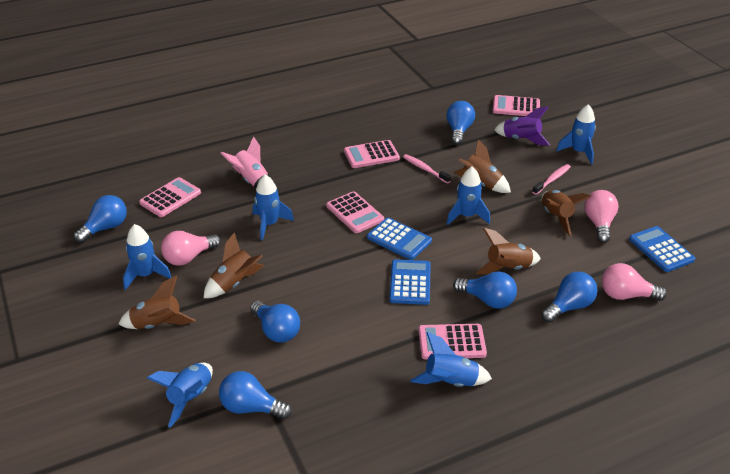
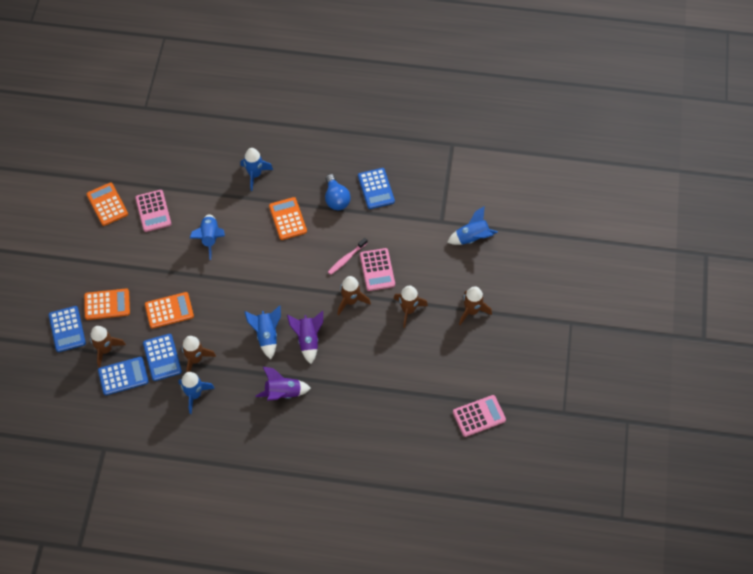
blue calculator: [367,217,432,260] [389,259,431,305] [629,226,695,272] = 3 -> [49,306,86,352] [98,357,149,395] [143,334,182,381] [358,168,395,209] = 4
blue light bulb: [74,195,127,243] [219,371,292,419] [250,301,300,343] [446,101,475,145] [453,271,517,309] [541,272,598,323] = 6 -> [325,174,351,210] = 1
blue rocket: [123,224,172,290] [147,363,213,427] [253,175,294,240] [410,332,492,387] [447,167,490,225] [556,104,596,164] = 6 -> [178,372,215,414] [190,214,225,260] [241,148,273,191] [244,305,281,359] [447,206,498,245] = 5
orange calculator: none = 0 -> [84,288,130,320] [87,183,128,226] [145,292,194,329] [269,197,307,240] = 4
pink calculator: [139,177,201,217] [326,191,384,233] [344,140,400,168] [418,324,487,359] [493,95,540,116] = 5 -> [135,190,171,232] [360,248,395,291] [453,395,506,437] = 3
pink light bulb: [161,231,221,266] [584,190,619,243] [602,263,667,301] = 3 -> none = 0
pink rocket: [221,136,269,188] = 1 -> none = 0
pink toothbrush: [403,154,451,183] [532,164,571,195] = 2 -> [328,238,367,275] = 1
purple rocket: [494,106,550,146] = 1 -> [255,367,311,401] [287,311,323,364] = 2

